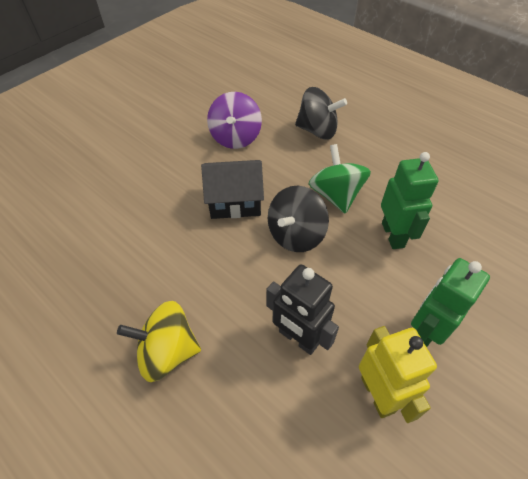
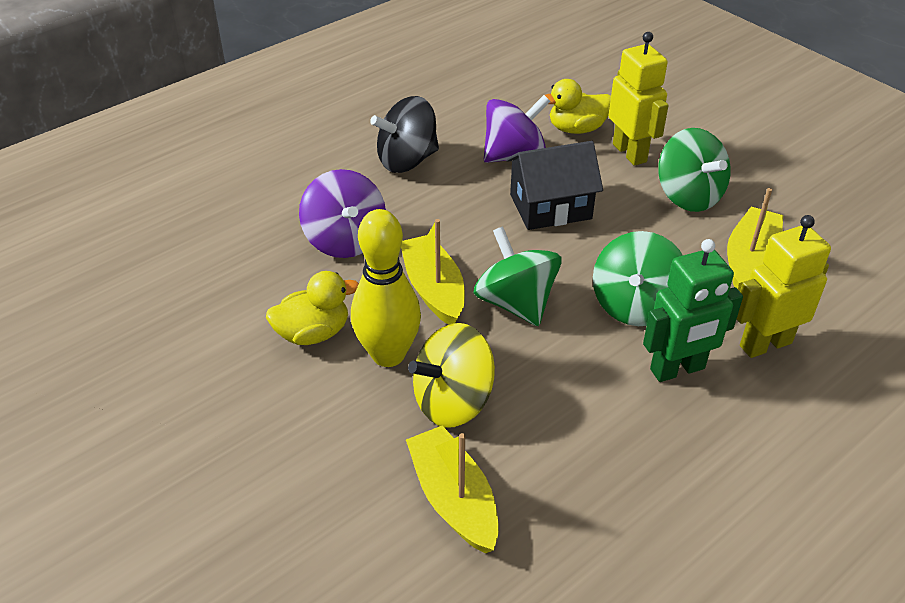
black robot: [267,264,339,355] = 1 -> none = 0
black spinning top: [268,186,329,252] [295,87,347,139] = 2 -> [370,96,439,173] = 1
green robot: [381,152,439,249] [411,258,490,347] = 2 -> [643,239,743,382] = 1
green spinning top: [309,144,371,214] = 1 -> [473,227,562,326] [593,231,683,326] [658,128,731,212] = 3
purple spinning top: [207,92,262,149] = 1 -> [299,169,386,258] [484,95,550,163] = 2
yellow boat: none = 0 -> [401,219,465,325] [406,425,499,553] [727,188,783,291] = 3
yellow bowling pin: none = 0 -> [351,209,421,367] = 1
yellow duck: none = 0 -> [266,271,359,345] [545,79,611,134] = 2
yellow robot: [359,326,437,423] = 1 -> [608,32,669,166] [737,215,831,358] = 2

